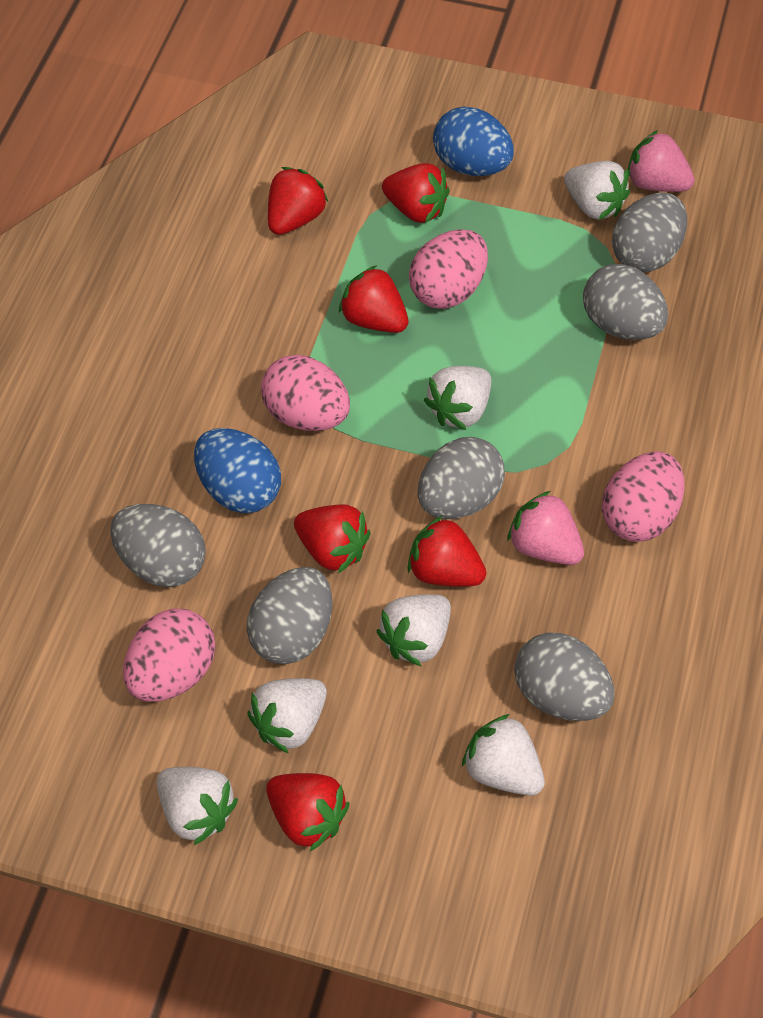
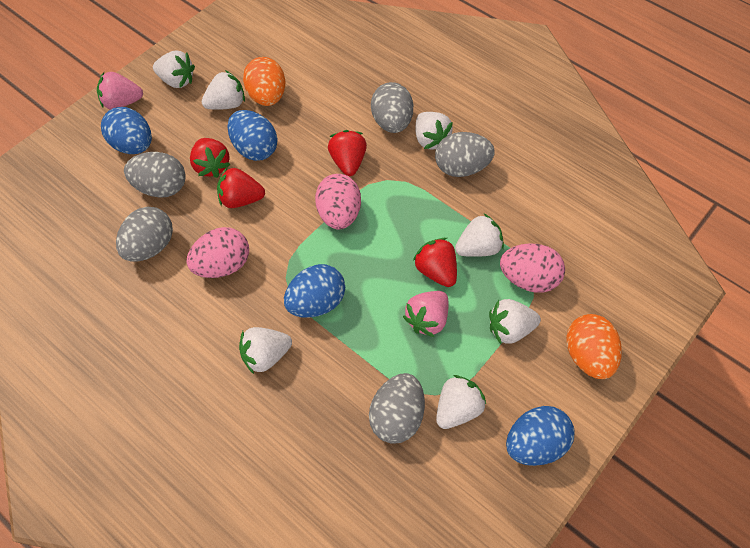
blue egg: [194,428,281,513] [433,106,514,176] = 2 -> [101,107,152,154] [227,110,278,161] [284,264,345,318] [506,406,575,466] = 4
grey egg: [110,504,206,587] [247,567,332,664] [418,437,505,519] [514,632,614,721] [583,264,668,340] [612,193,687,272] = 6 -> [116,207,173,262] [124,152,186,198] [369,373,425,444] [371,82,413,133] [435,132,495,177] = 5
orange egg: none = 0 -> [243,57,285,106] [566,314,622,379] = 2
pink egg: [123,608,215,702] [261,355,350,431] [409,230,488,309] [602,451,685,542] = 4 -> [187,227,249,278] [315,174,361,229] [500,243,565,293] = 3
red strawberry: [266,773,350,851] [268,167,328,235] [294,504,370,573] [339,265,409,333] [382,163,449,223] [407,515,487,586] = 6 -> [190,138,231,178] [217,168,265,208] [328,130,367,176] [413,238,457,287] = 4
white strawberry: [157,767,238,845] [247,678,327,754] [376,594,451,666] [424,366,491,430] [462,714,545,796] [564,161,630,220] = 6 -> [153,50,195,88] [202,70,245,110] [239,327,292,374] [415,112,453,150] [436,375,486,429] [455,214,504,257] [489,299,541,344] = 7

